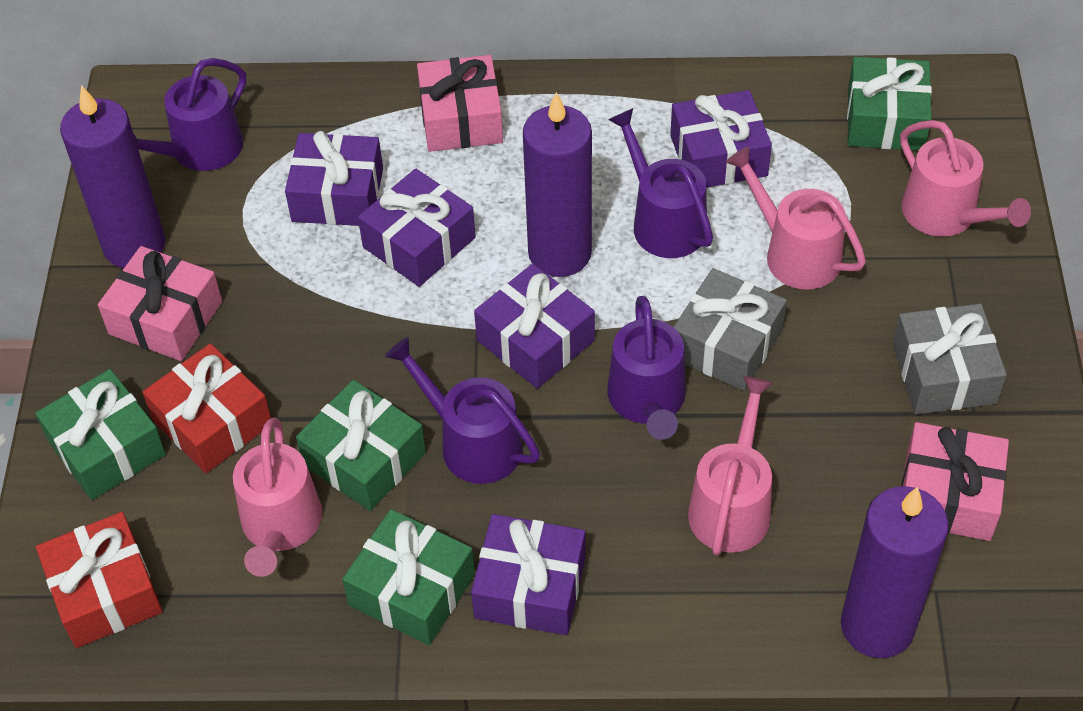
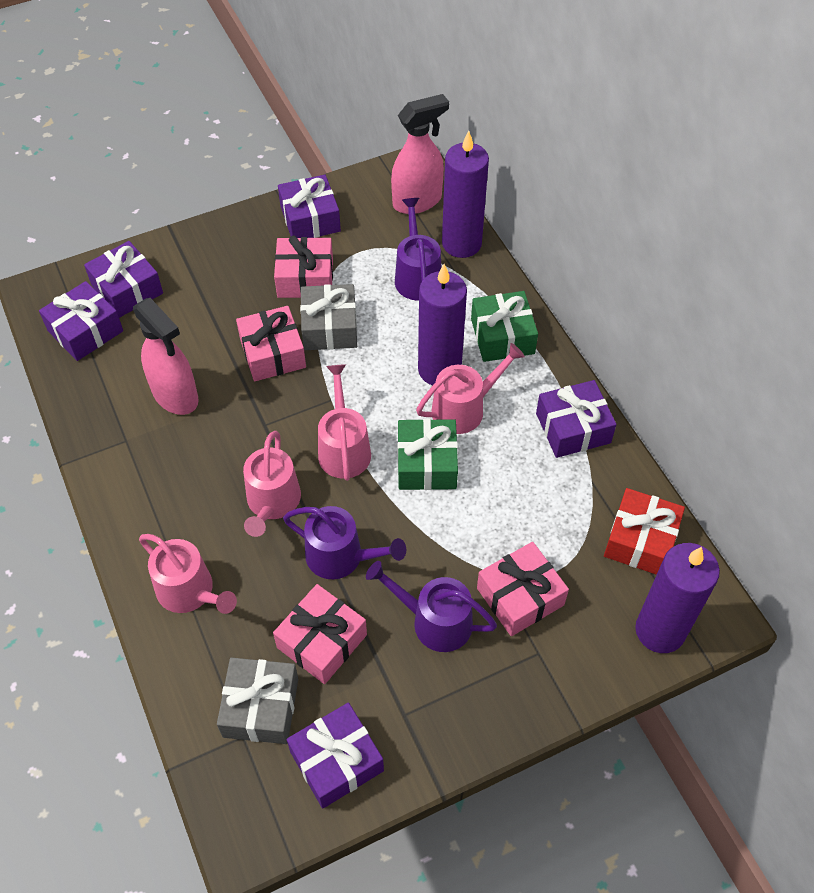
green gift: [35,369,166,500] [296,380,426,511] [342,509,475,645] [847,57,932,151] = 4 -> [397,419,458,490] [471,291,538,362] = 2
pink gift: [98,246,222,361] [417,55,503,152] [901,422,1009,541] = 3 -> [236,306,306,381] [273,584,367,684] [274,236,333,298] [477,542,569,636] = 4
pink spray bottle: none = 0 -> [133,298,199,415] [391,94,449,214] = 2
purple watering can: [133,58,246,171] [385,337,540,484] [607,296,686,440] [608,108,713,258] = 4 -> [283,506,406,579] [366,561,497,652] [395,198,442,300] = 3
red gift: [36,512,163,648] [142,343,271,473] = 2 -> [604,488,685,575] = 1

